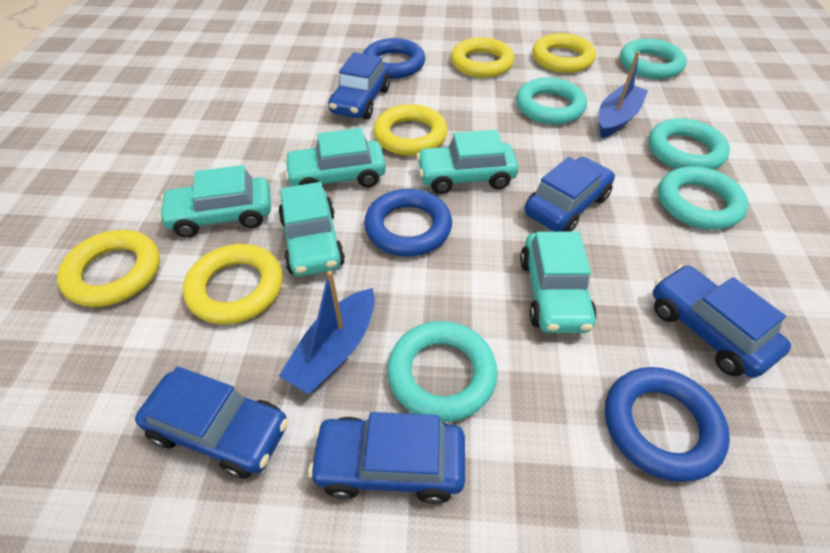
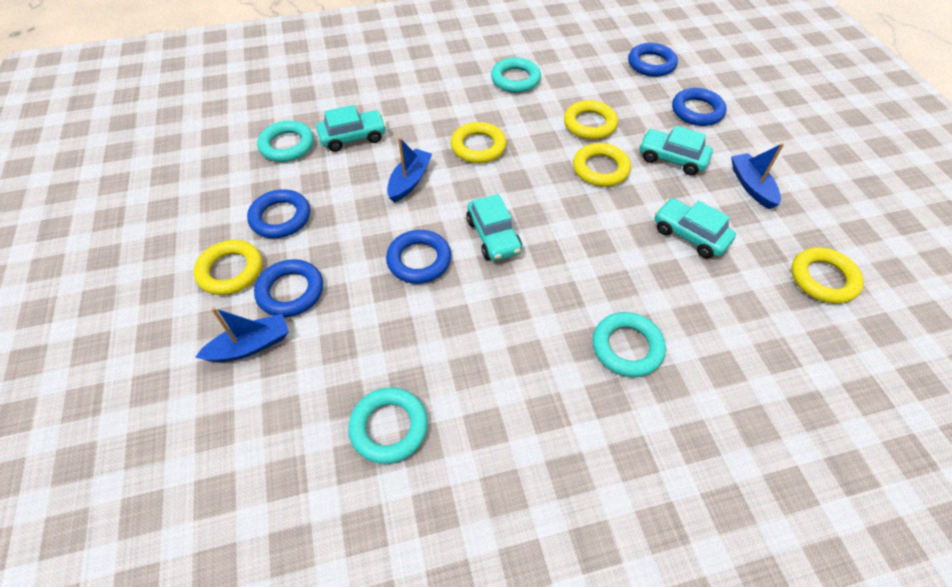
blue boat: [279,271,375,394] [599,51,648,138] = 2 -> [195,307,289,362] [387,137,432,203] [731,143,784,209] = 3
blue car: [135,366,289,479] [308,412,465,504] [328,52,390,119] [525,157,615,232] [653,265,791,378] = 5 -> none = 0
blue ring: [363,38,425,79] [364,189,452,257] [605,367,730,482] = 3 -> [247,189,310,238] [254,259,323,317] [386,230,451,284] [628,43,678,77] [672,88,727,126] = 5
turquoise car: [158,165,271,238] [278,182,345,276] [284,128,386,187] [416,130,519,194] [520,232,597,333] = 5 -> [316,105,386,152] [466,194,522,261] [639,126,713,175] [655,198,736,258] = 4
turquoise ring: [387,321,498,422] [516,77,587,125] [620,38,687,79] [648,118,730,170] [658,166,749,230] = 5 -> [257,121,314,162] [348,387,428,464] [491,57,541,93] [592,312,666,377] = 4

